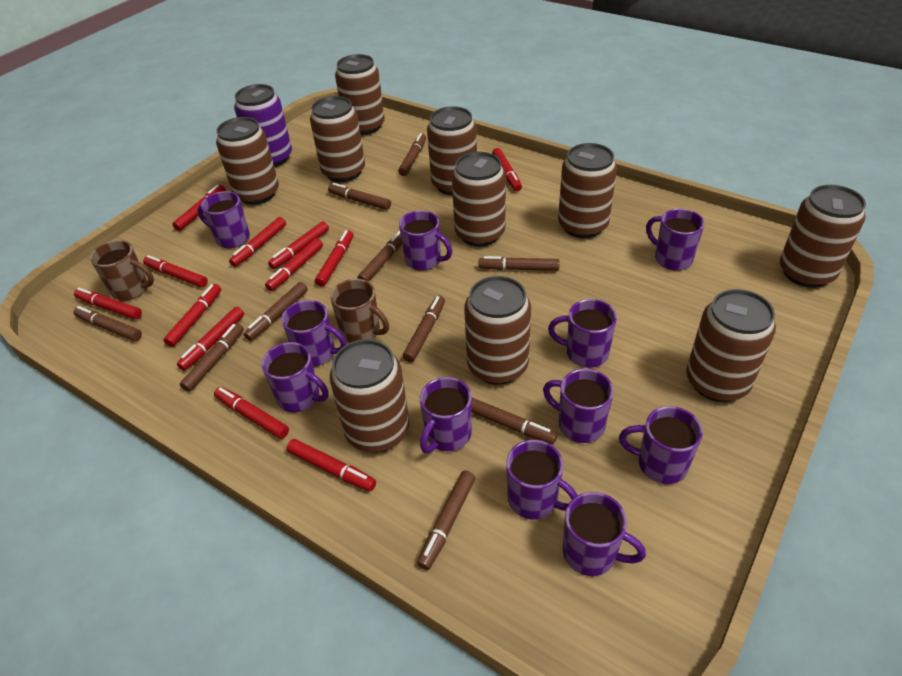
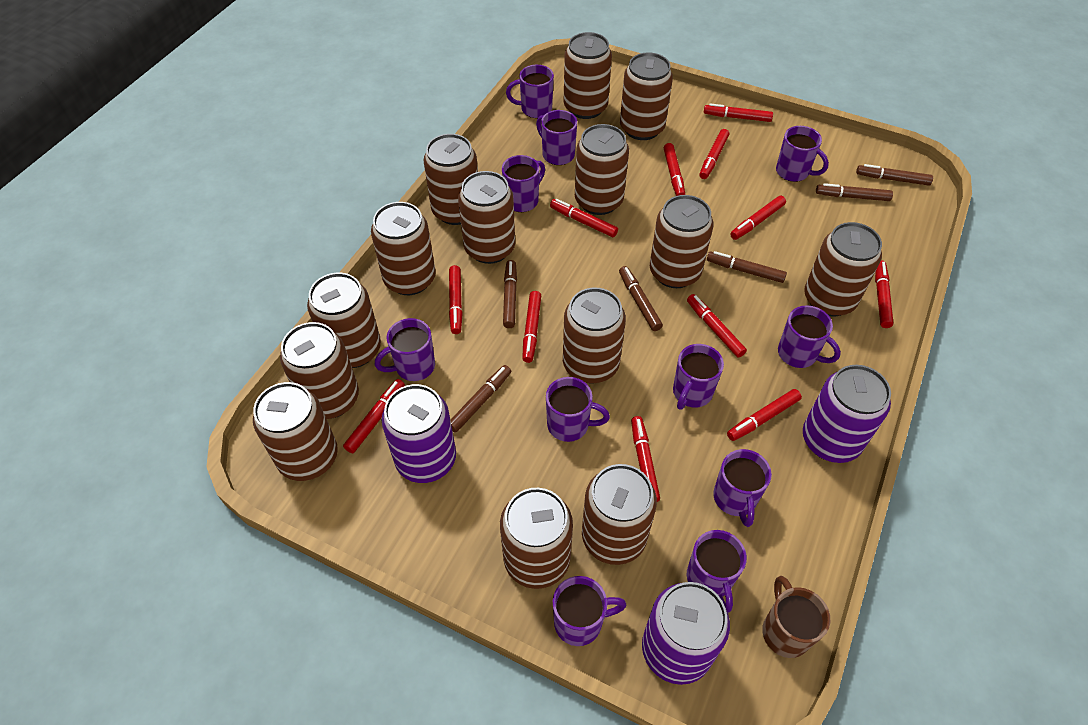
brown can: [216,117,279,205] [310,96,365,182] [330,339,410,453] [335,54,385,135] [427,106,477,195] [452,152,506,247] [464,276,531,385] [558,143,617,238] [686,289,776,402] [780,185,866,288] = 10 -> [253,382,338,481] [280,322,359,419] [307,273,381,368] [371,202,436,295] [423,134,478,225] [458,171,515,264] [500,488,573,589] [563,288,626,383] [564,32,612,119] [575,124,629,215] [582,464,657,565] [620,52,673,140] [650,195,713,288] [804,222,882,317] = 14
brown marker: [74,306,142,341] [180,323,244,392] [244,282,308,341] [328,183,391,210] [358,231,402,282] [398,133,426,176] [403,296,445,362] [417,470,475,570] [472,398,557,444] [478,256,560,271] = 10 -> [450,365,511,433] [503,260,517,328] [619,266,663,331] [707,251,787,283] [816,183,893,201] [856,164,933,186] = 6
brown mug: [90,240,154,301] [330,279,389,343] = 2 -> [762,576,830,658] = 1
purple can: [234,84,292,167] = 1 -> [381,384,456,483] [642,582,730,685] [803,365,891,463] = 3

